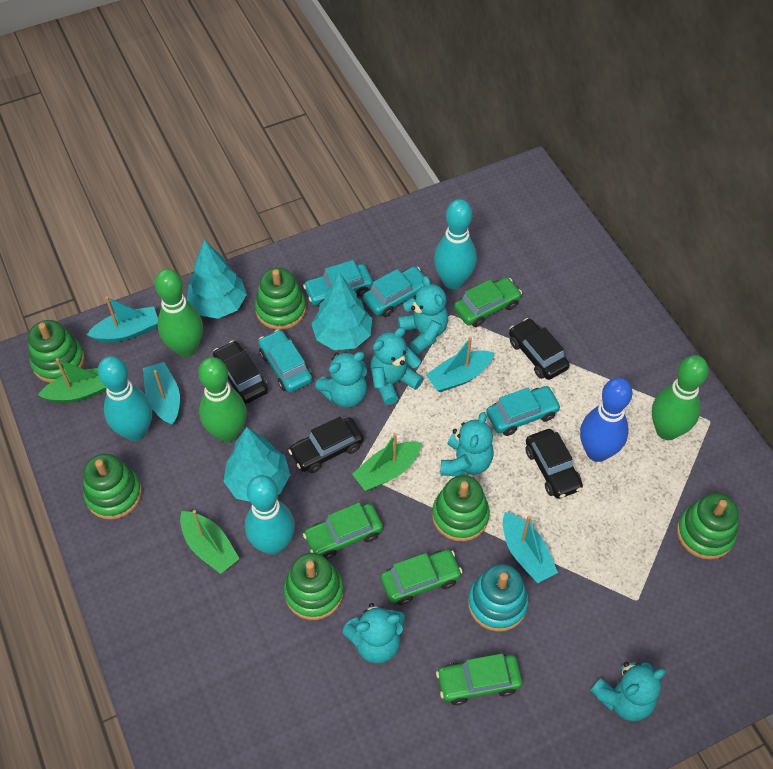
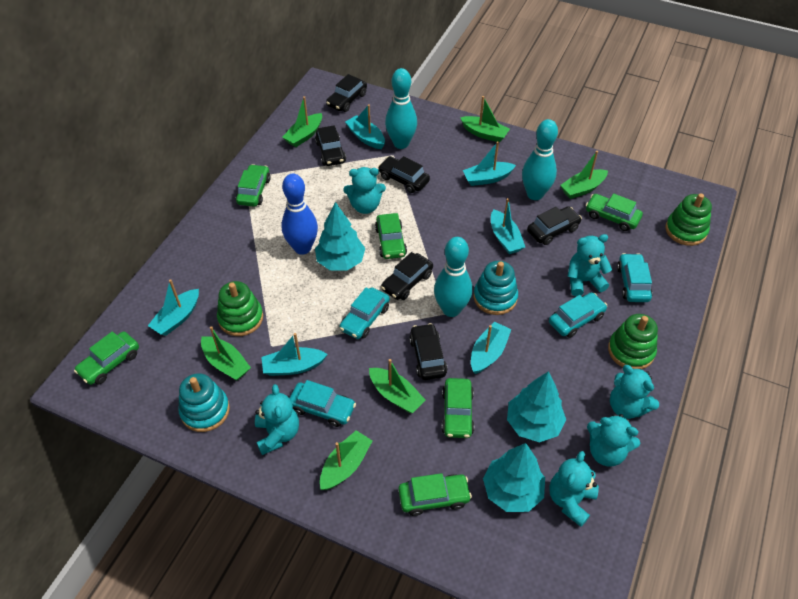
black car: [213,340,268,404] [288,416,364,473] [509,318,570,380] [525,429,583,499] = 4 -> [315,125,346,166] [326,74,367,112] [378,156,430,193] [381,252,433,300] [409,323,448,380] [527,206,582,245] = 6
green boat: [38,358,107,403] [180,510,240,574] [352,433,421,491] = 3 -> [201,326,251,380] [282,96,322,147] [320,430,372,490] [369,359,425,413] [460,96,510,142] [560,151,608,199] = 6
green bowling pin: [155,269,203,357] [198,357,247,442] [652,355,709,440] = 3 -> none = 0
green car: [303,503,383,560] [381,549,463,605] [436,653,522,705] [454,277,522,327] = 4 -> [74,331,139,385] [236,164,271,207] [375,213,407,259] [398,473,472,516] [442,378,474,438] [586,193,643,231] = 6
green stacking toy: [28,320,85,383] [83,454,142,520] [255,268,306,330] [284,553,344,620] [432,475,490,541] [677,493,739,560] = 6 -> [217,281,263,336] [608,314,658,369] [665,193,712,246] = 3
turquoise boat: [87,296,158,343] [143,362,180,426] [426,337,494,392] [503,512,558,583] = 4 -> [148,279,199,336] [261,333,328,376] [345,104,385,149] [463,141,516,186] [471,322,512,374] [491,198,525,254] = 6
turquoise stacking toy: [468,564,529,632] = 1 -> [178,373,230,432] [473,261,518,315] = 2

